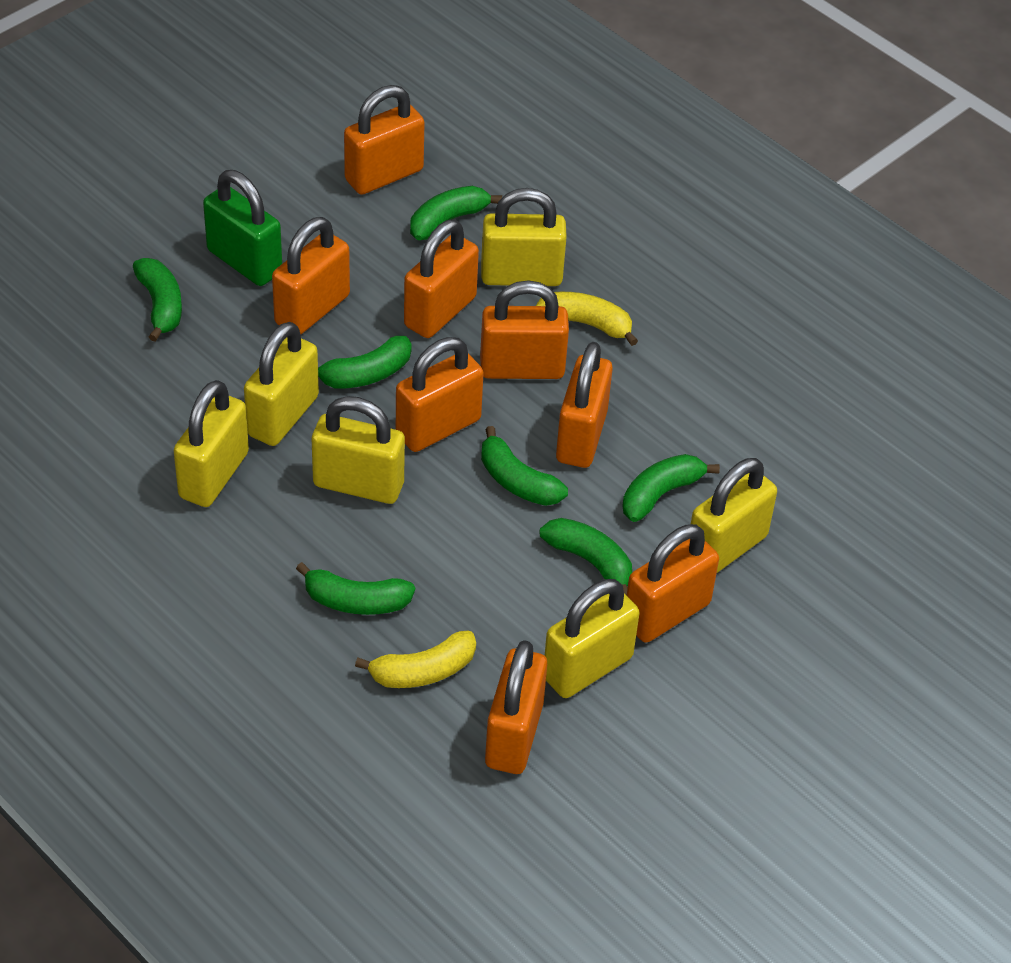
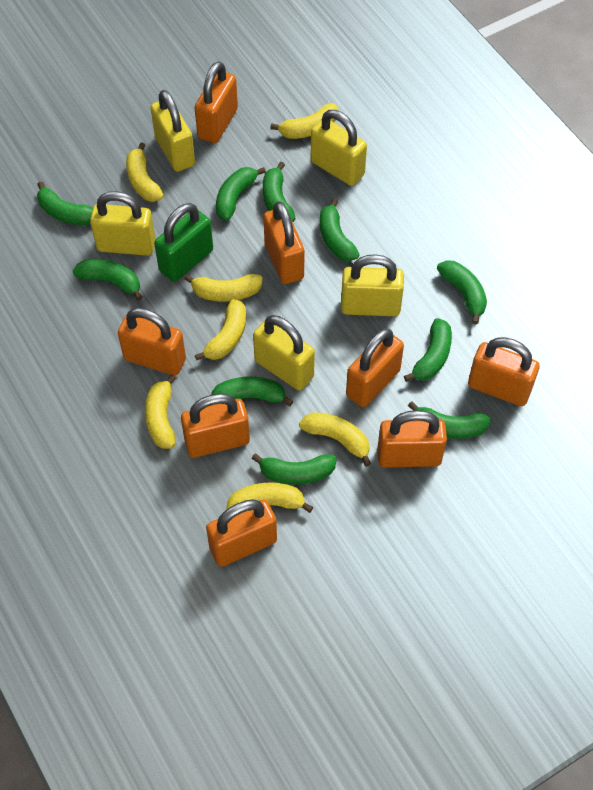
green banana: [133,258,182,342] [296,562,415,615] [318,336,412,389] [410,186,502,240] [481,426,568,506] [540,518,632,595] [622,454,720,522] = 7 -> [37,181,93,225] [73,259,143,301] [211,376,293,406] [216,167,266,221] [251,454,337,484] [263,162,296,222] [320,198,360,261] [404,318,452,382] [408,401,491,439] [437,260,487,324] = 10
yellow banana: [355,631,476,688] [536,292,638,346] = 2 -> [126,142,164,202] [145,374,176,449] [184,274,263,302] [195,299,246,360] [226,482,313,513] [270,103,338,139] [299,413,371,467] = 7
yellow padlock: [174,380,249,507] [244,322,319,446] [312,396,405,504] [481,188,567,286] [544,579,640,698] [691,458,777,573] = 6 -> [90,191,156,256] [150,90,195,172] [253,315,315,390] [311,110,367,186] [341,254,404,316] = 5

